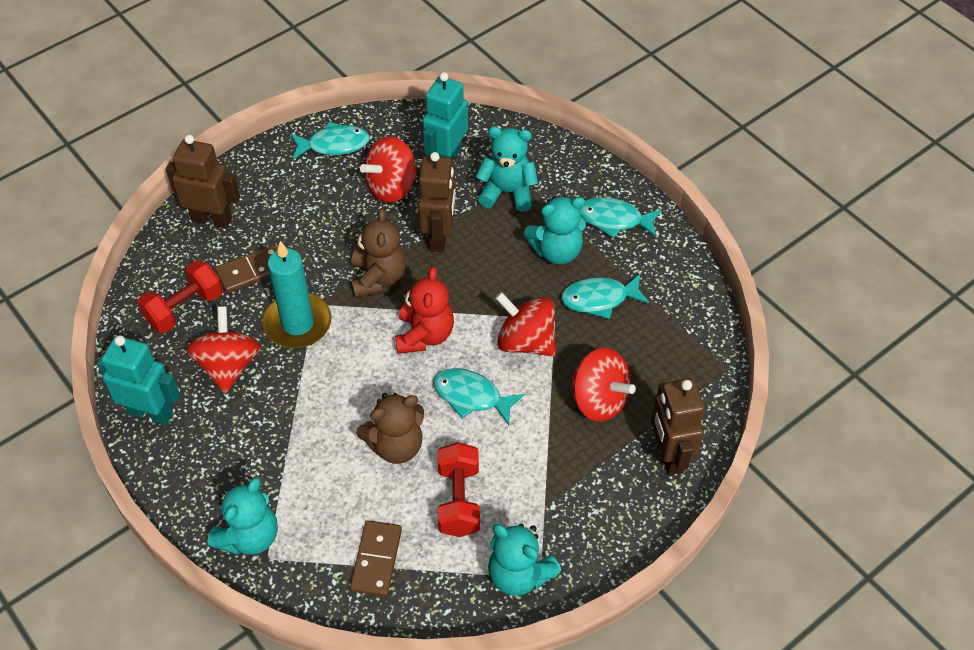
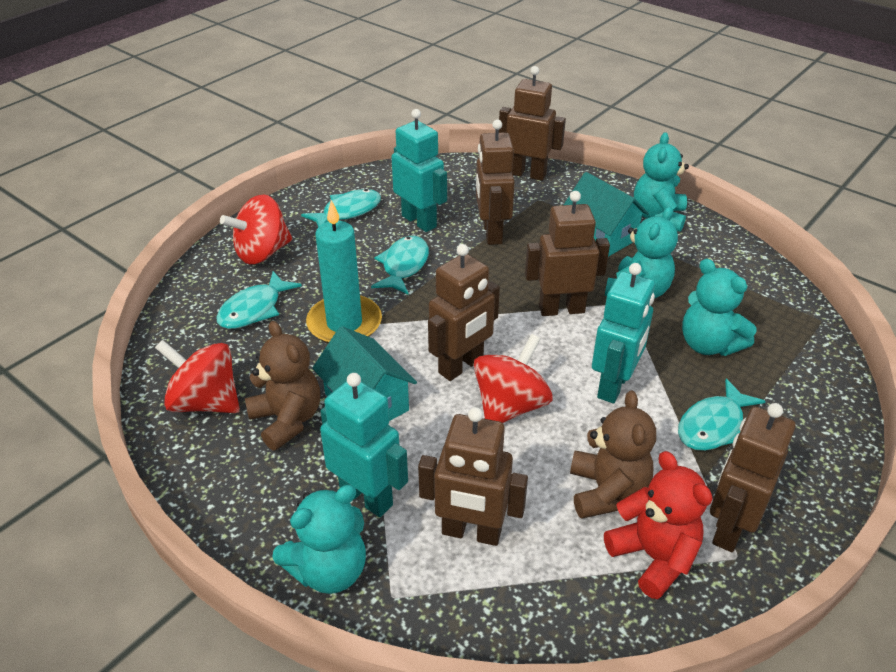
brown domino: [216,245,278,293] [350,520,402,597] = 2 -> none = 0
brown robot: [166,135,240,228] [418,152,455,252] [651,378,705,475] = 3 -> [418,407,528,546] [428,244,500,381] [476,120,515,245] [499,66,566,181] [525,191,610,316] [710,403,796,552] = 6
red dumbbell: [137,260,223,333] [438,442,480,537] = 2 -> none = 0
red spinning top: [186,306,261,393] [360,136,417,203] [495,292,556,356] [571,348,636,422] = 4 -> [155,340,240,413] [220,195,292,264] [474,334,553,423] = 3
turquoise house: none = 0 -> [313,326,417,421] [564,172,649,257] = 2
turquoise robot: [97,336,180,425] [423,72,468,158] = 2 -> [320,373,408,517] [392,109,447,232] [592,263,655,403] = 3

